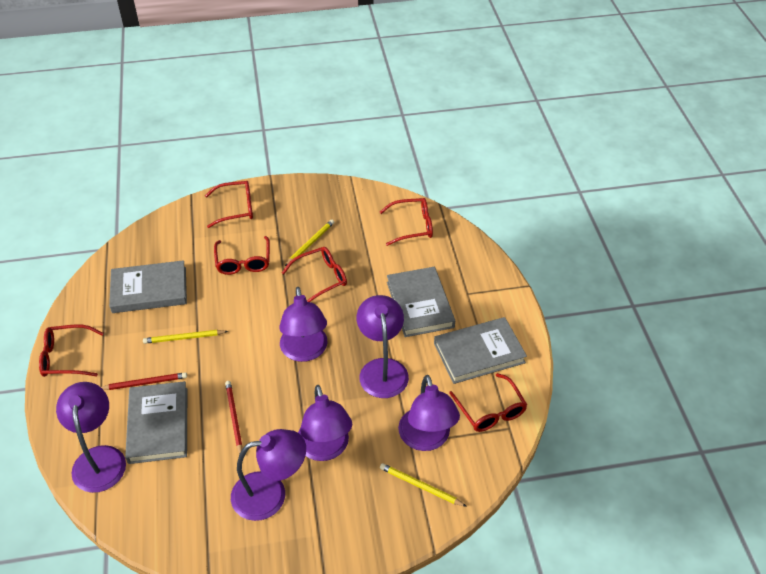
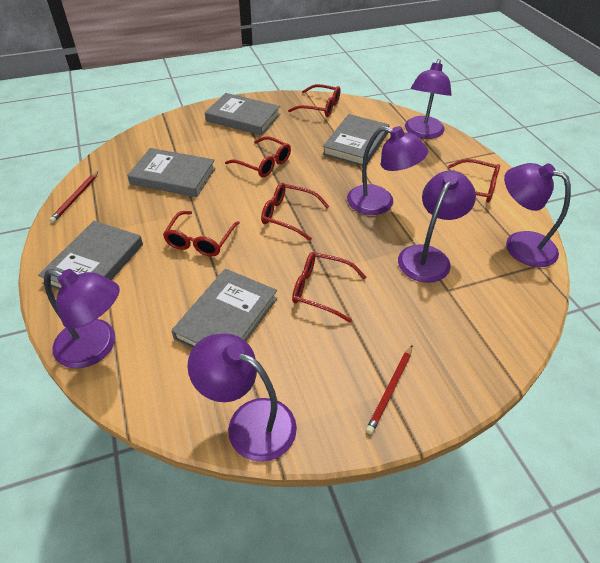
grey book: [109,260,187,313] [125,381,187,464] [387,267,455,337] [434,317,527,384] = 4 -> [38,221,143,290] [127,148,216,197] [171,269,277,348] [205,93,280,135] [322,114,389,166] = 5
yellow pencil: [143,330,228,344] [285,220,334,266] [380,463,467,507] = 3 -> none = 0

